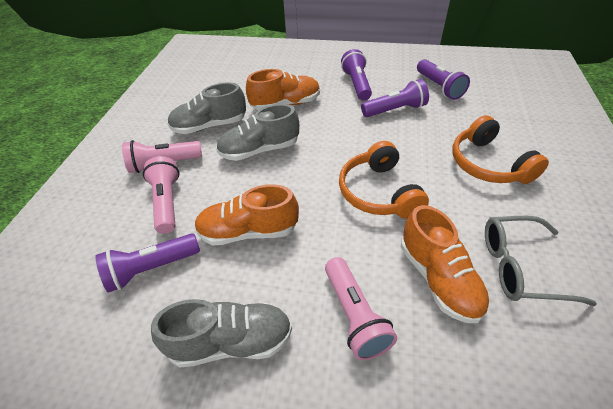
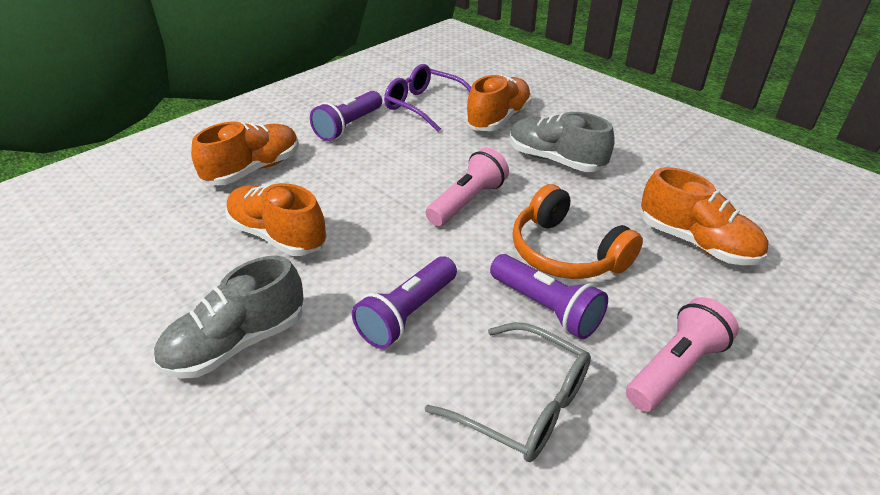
grey shoe: [151,299,292,368] [168,82,246,134] [216,104,299,161] = 3 -> [153,256,304,379] [510,112,615,172] = 2
orange headphones: [339,141,429,219] [452,115,549,184] = 2 -> [512,184,643,279] = 1
orange shoe: [194,184,299,245] [246,69,320,110] [401,205,490,323] = 3 -> [191,122,299,185] [226,183,327,256] [466,74,532,131] [641,167,769,265] = 4
pink flashlight: [122,140,202,173] [143,156,179,234] [325,257,397,360] = 3 -> [426,148,509,226] [626,297,739,412] = 2
purple flashlight: [96,234,200,293] [341,49,372,101] [361,79,429,117] [417,59,470,100] = 4 -> [310,91,382,141] [352,256,457,349] [490,254,608,339] = 3
purple glasses: none = 0 -> [384,64,471,132] = 1

